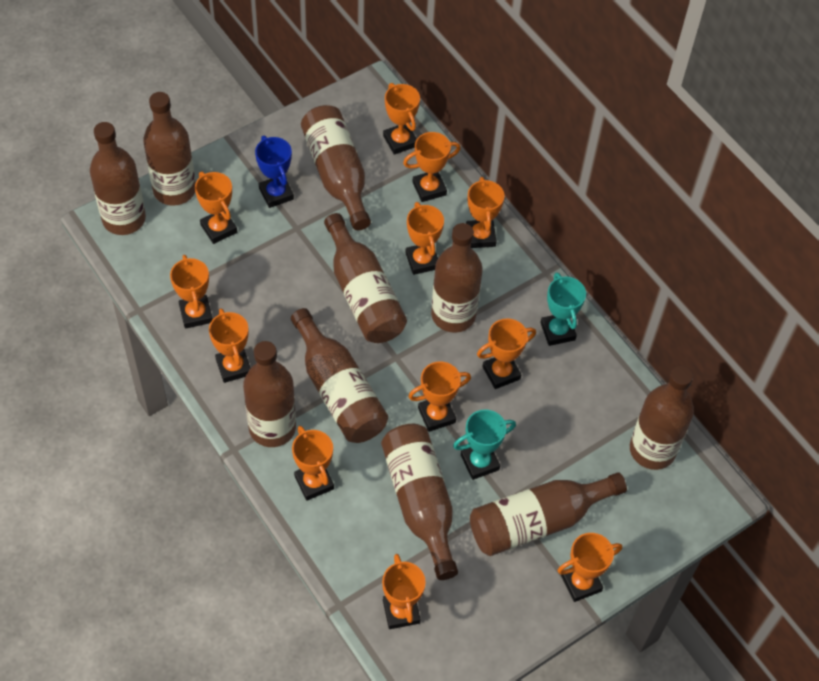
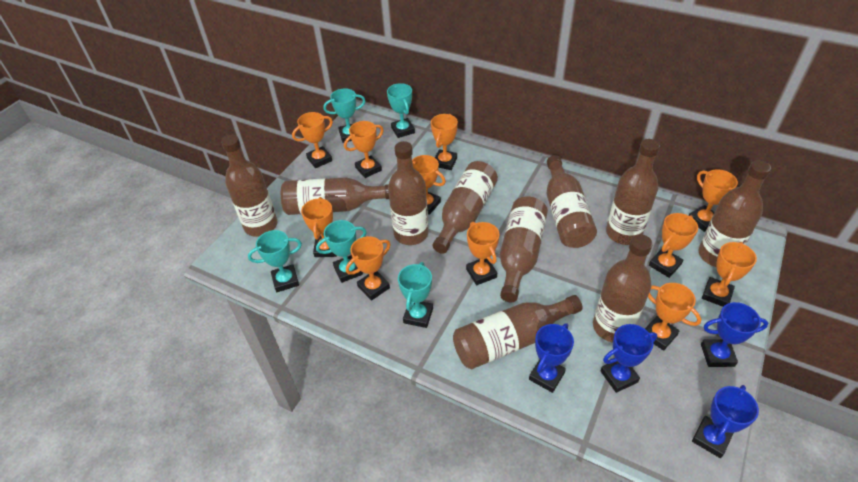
blue trophy: [255,136,294,208] = 1 -> [529,323,574,393] [600,324,657,393] [692,385,759,458] [701,302,768,367] = 4
orange trophy: [170,255,213,329] [195,172,237,244] [209,308,251,383] [292,426,334,501] [382,554,426,629] [383,83,420,155] [403,132,461,202] [405,202,444,275] [408,362,471,432] [466,177,505,248] [477,318,536,389] [557,533,622,602] = 12 -> [292,112,333,168] [301,197,337,257] [344,121,384,178] [346,236,391,301] [412,155,446,215] [431,114,458,170] [466,222,499,285] [645,283,701,351] [649,213,698,278] [689,169,738,232] [702,242,757,307] = 11
turquoise trophy: [453,410,516,480] [540,273,586,346] = 2 -> [248,230,302,292] [316,220,367,283] [323,88,365,143] [387,83,415,138] [398,262,433,328] = 5

